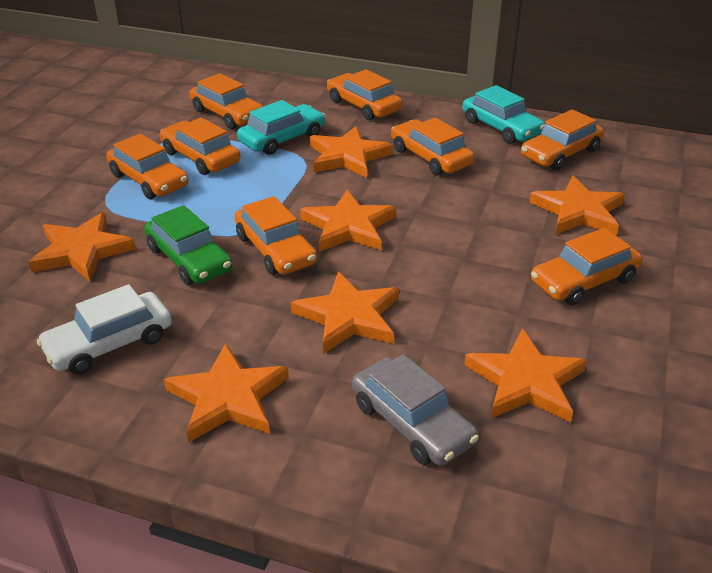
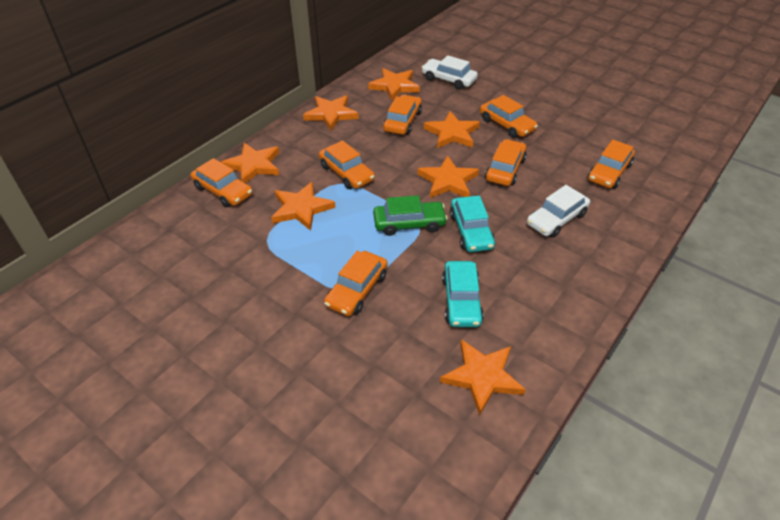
grey car: [352,354,479,466] = 1 -> none = 0
orange car: [106,133,189,199] [160,117,241,175] [190,73,264,129] [235,196,317,275] [327,69,402,120] [391,117,474,176] [521,109,604,170] [531,228,642,305] = 8 -> [191,158,253,207] [319,140,375,189] [324,251,388,316] [383,95,422,135] [480,95,538,138] [485,139,527,186] [588,140,635,188] = 7
white car: [37,284,172,374] = 1 -> [421,55,478,90] [527,185,590,237] = 2

